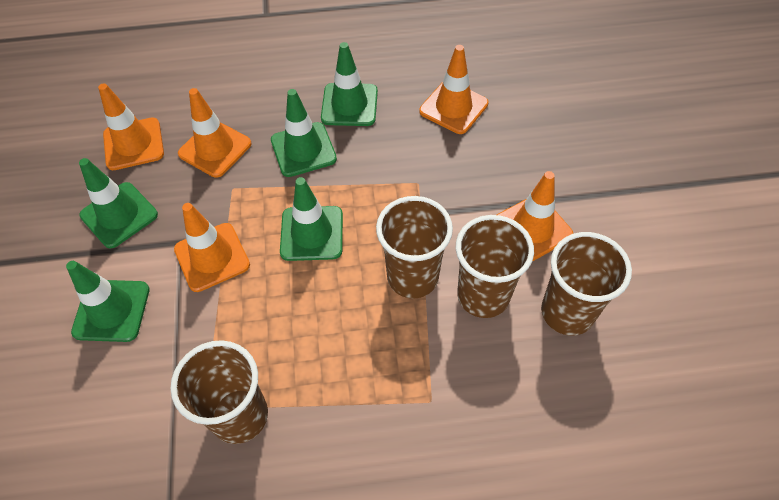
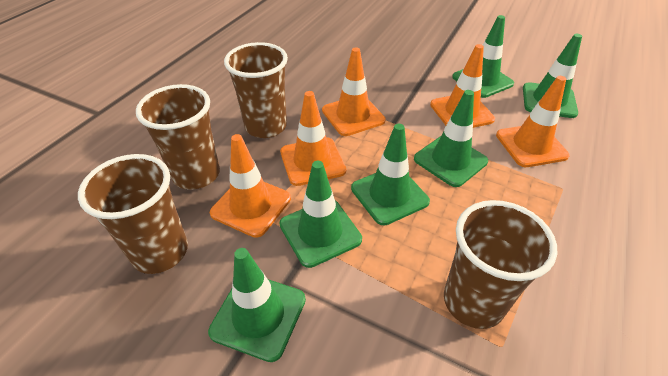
green traffic cone: [66,261,149,342] [79,158,158,249] [271,89,337,177] [280,177,343,261] [321,42,378,126] = 5 -> [208,248,306,362] [279,161,362,268] [351,124,430,225] [414,90,488,187] [452,15,514,98] [523,34,582,118] = 6

